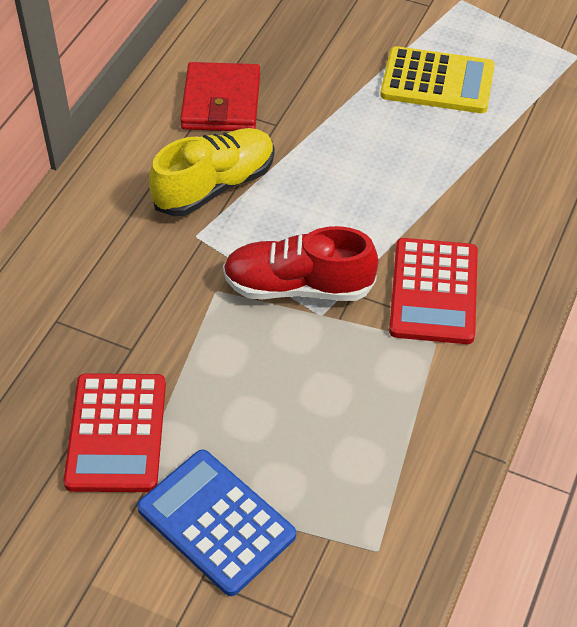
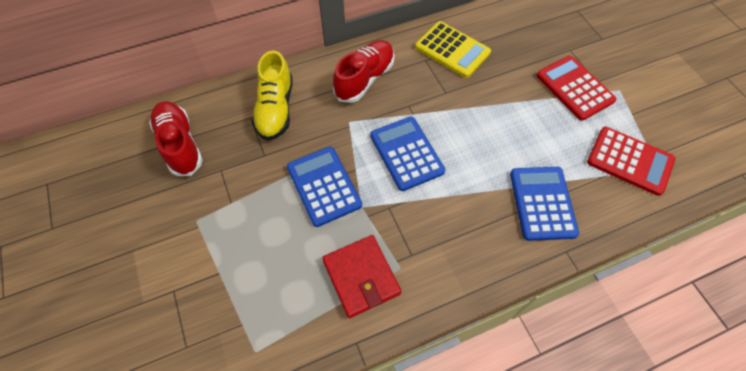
blue calculator: [137,449,296,596] = 1 -> [287,147,362,227] [370,117,445,191] [510,167,579,241] = 3
red shoe: [223,226,378,301] = 1 -> [149,101,203,176] [333,40,394,103] = 2

